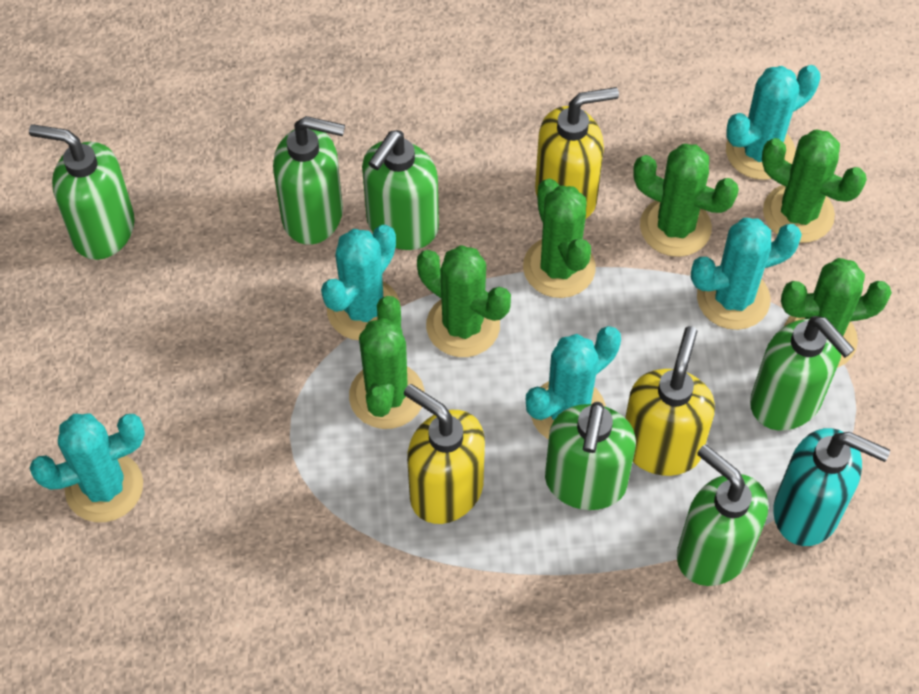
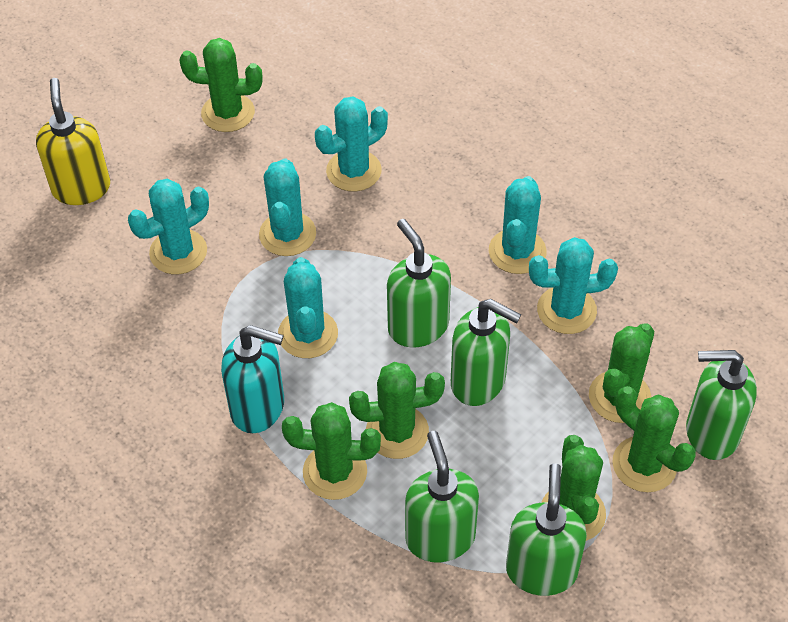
green soap dispenser: [29,124,135,260] [273,116,345,245] [362,130,439,250] [545,402,636,510] [677,445,768,586] [750,316,855,430] = 6 -> [387,219,451,347] [405,431,479,562] [451,299,521,406] [506,463,587,596] [686,350,757,460] = 5
turquoise cactus: [30,414,145,522] [321,225,400,340] [526,326,621,439] [691,218,802,330] [726,65,820,180] = 5 -> [128,178,209,274] [259,159,316,256] [278,257,338,358] [315,96,388,192] [489,176,547,274] [529,237,618,334] = 6
yellow soap dispenser: [404,384,485,524] [535,87,619,219] [625,326,715,476] = 3 -> [36,78,110,205] = 1

